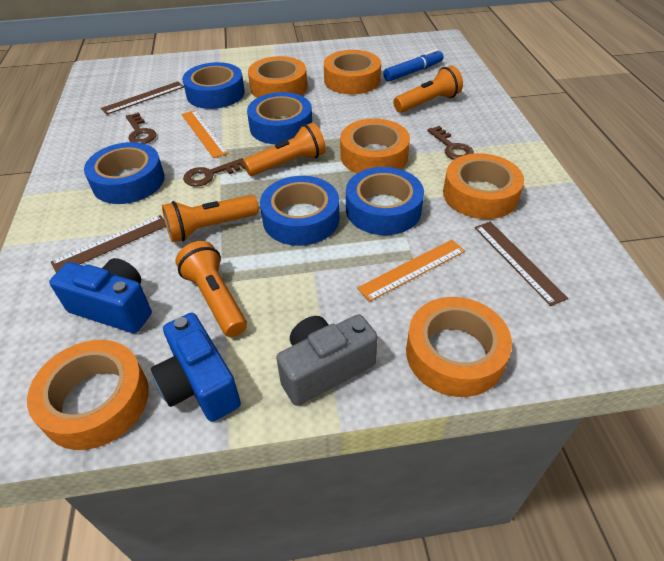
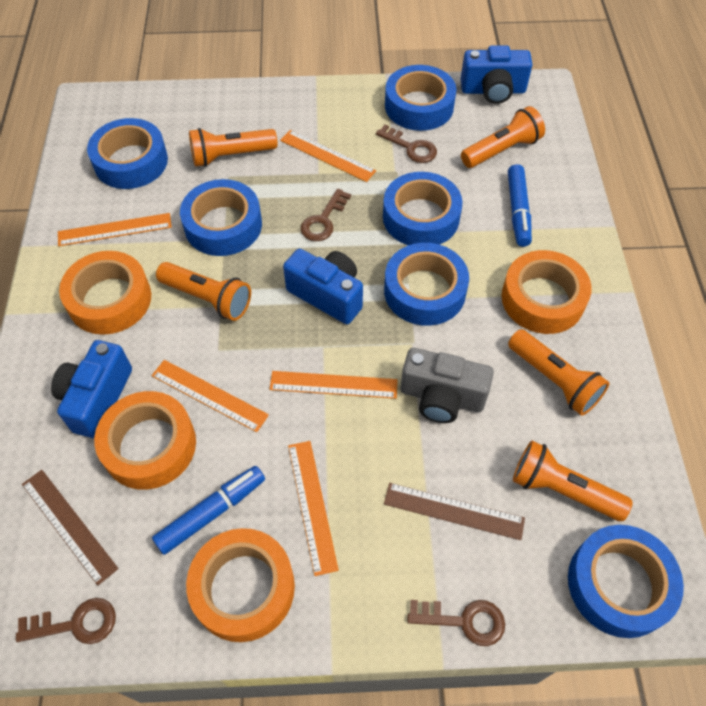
blue camera: [49,258,152,333] [151,313,241,422] = 2 -> [51,340,132,438] [283,249,363,324] [461,45,533,104] = 3
blue marker: [383,49,443,82] = 1 -> [152,466,265,555] [508,164,532,247] = 2
blue tape: [84,142,165,204] [182,62,245,109] [247,92,312,144] [260,176,339,246] [346,167,424,235] = 5 -> [87,118,168,189] [180,179,262,256] [383,172,463,245] [384,243,469,326] [385,65,457,131] [568,525,684,638] = 6
brown key: [126,112,156,144] [183,158,245,187] [427,126,474,160] = 3 -> [16,598,116,644] [300,189,351,241] [376,125,437,163] [407,600,505,646] = 4
brown ruler: [51,215,166,273] [101,81,184,115] [475,221,568,306] = 3 -> [22,470,119,585] [384,483,525,540] = 2
orange flashlight: [162,195,259,242] [175,241,247,337] [243,122,326,176] [393,66,463,113] = 4 -> [156,262,251,321] [189,128,278,167] [461,106,545,168] [508,329,609,416] [513,441,633,521] = 5
orange ruler: [181,110,228,158] [357,240,465,302] = 2 -> [58,213,172,246] [152,360,269,432] [270,371,398,399] [280,130,376,182] [288,441,339,576] = 5
orange tape: [27,340,149,450] [248,56,307,98] [324,50,381,94] [340,118,410,173] [406,297,512,397] [443,153,524,219] = 6 -> [59,251,151,335] [94,391,196,490] [186,528,295,642] [501,250,592,334] = 4

